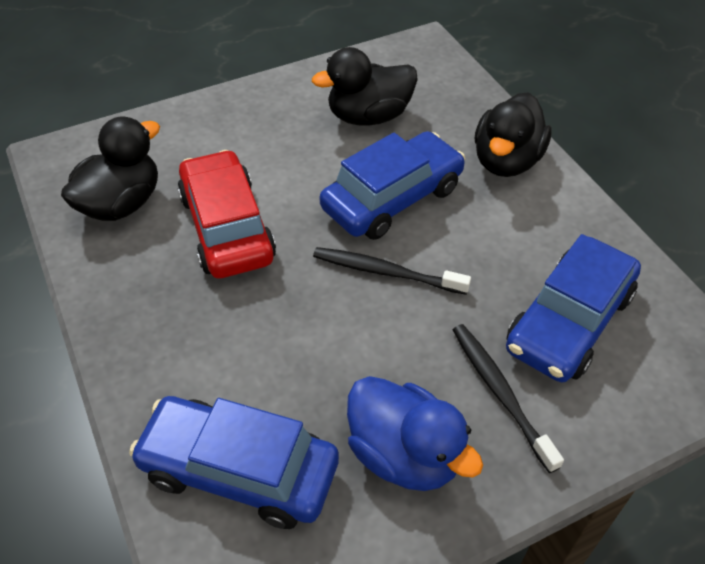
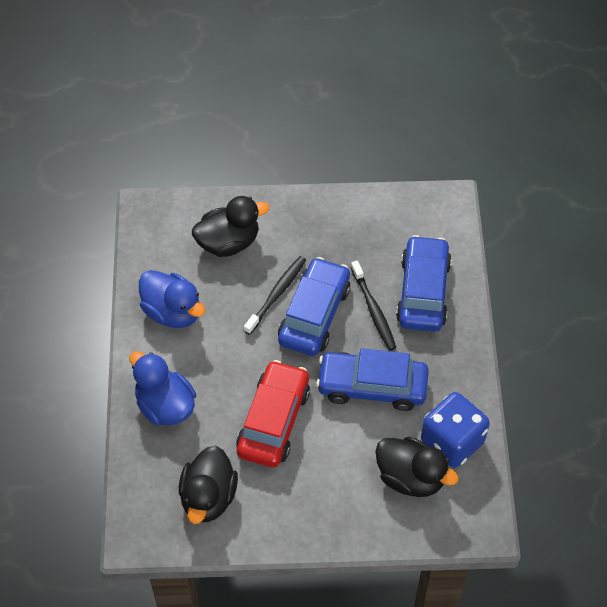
blue dice: none = 0 -> [421,392,490,468] = 1
blue duck: [347,376,483,491] = 1 -> [130,351,196,425] [139,270,205,328] = 2

